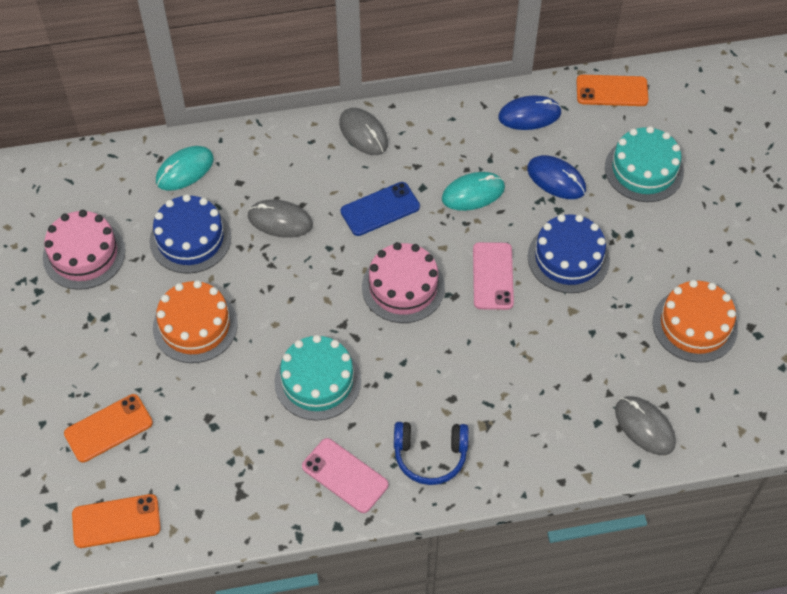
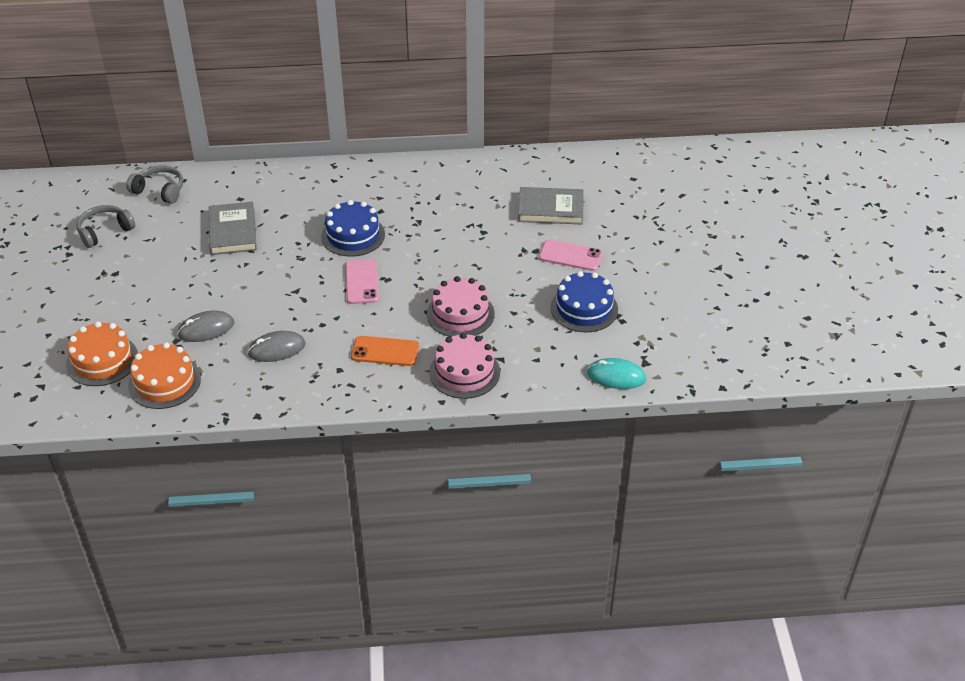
blue headphones: [394,422,469,485] = 1 -> none = 0
blue mouse: [498,95,562,130] [527,155,586,199] = 2 -> none = 0
blue phone: [341,182,420,236] = 1 -> none = 0
grey book: none = 0 -> [209,202,257,255] [518,187,584,224] = 2
grey headphones: none = 0 -> [76,205,135,248] [126,166,183,204] = 2
grey mouse: [248,199,313,238] [339,108,388,155] [615,396,676,455] = 3 -> [177,311,234,342] [247,331,305,362] = 2
orange phone: [64,394,153,462] [72,494,161,548] [576,75,649,106] = 3 -> [351,336,419,366] = 1
turquoise cake: [274,335,361,420] [605,126,684,202] = 2 -> none = 0
turquoise mouse: [156,146,214,191] [442,172,505,211] = 2 -> [587,358,646,389] = 1

